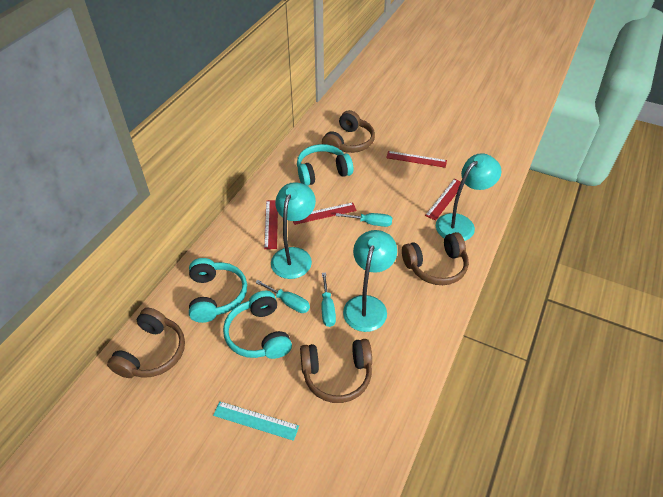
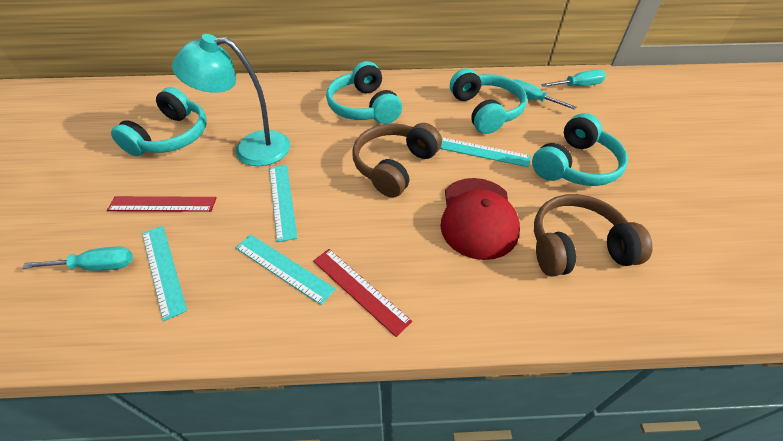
brown headphones: [107,308,185,378] [300,339,372,403] [322,110,375,154] [402,232,469,285] = 4 -> [352,123,442,198] [534,194,653,277] = 2
red cap: none = 0 -> [440,178,520,260] = 1
red ruler: [264,200,278,249] [293,202,357,225] [386,151,447,168] [425,179,461,221] = 4 -> [107,196,217,212] [313,249,412,337] = 2
turquoise headphones: [189,258,247,323] [223,291,292,359] [297,144,353,186] = 3 -> [111,87,207,156] [326,61,402,124] [450,68,527,134] [532,113,628,186] = 4
turquoise lamp: [271,182,316,279] [343,230,397,332] [436,153,501,241] = 3 -> [172,34,290,166] = 1
turquoise ruler: [213,402,299,441] = 1 -> [142,226,187,321] [235,234,336,305] [269,165,298,242] [440,137,531,167] = 4

